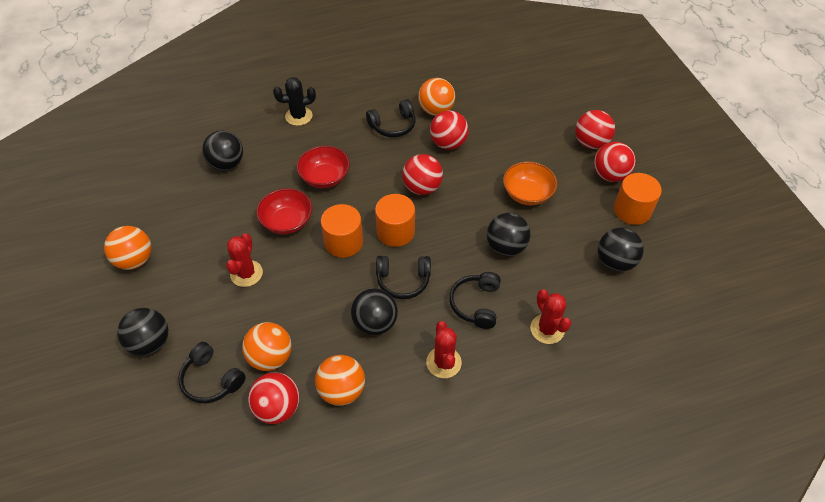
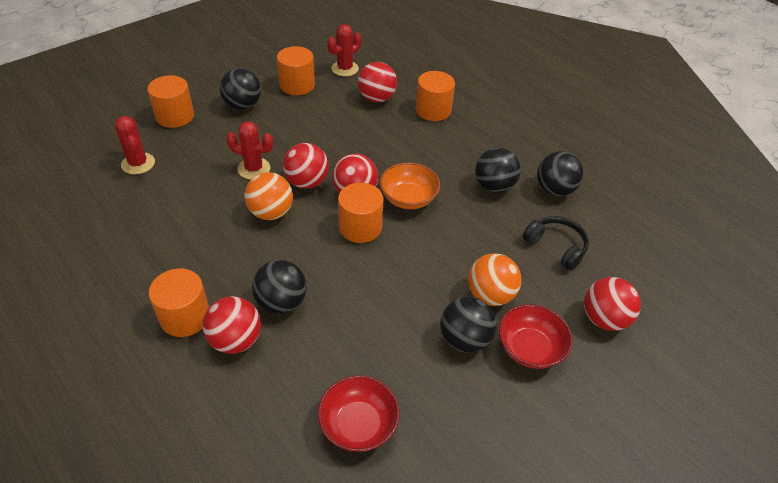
black cactus: [273,77,316,126] = 1 -> none = 0
black headphones: [178,342,246,403] [366,99,416,137] [376,256,431,299] [449,272,501,329] = 4 -> [523,216,589,271] = 1
orange ball: [104,226,152,270] [242,322,292,371] [315,355,365,406] [418,78,455,116] = 4 -> [244,172,293,220] [468,253,521,306] = 2
orange cylinder: [321,204,363,258] [375,194,415,247] [614,173,662,225] = 3 -> [147,75,194,128] [149,268,209,337] [277,46,315,95] [338,183,384,243] [415,71,455,121] = 5

